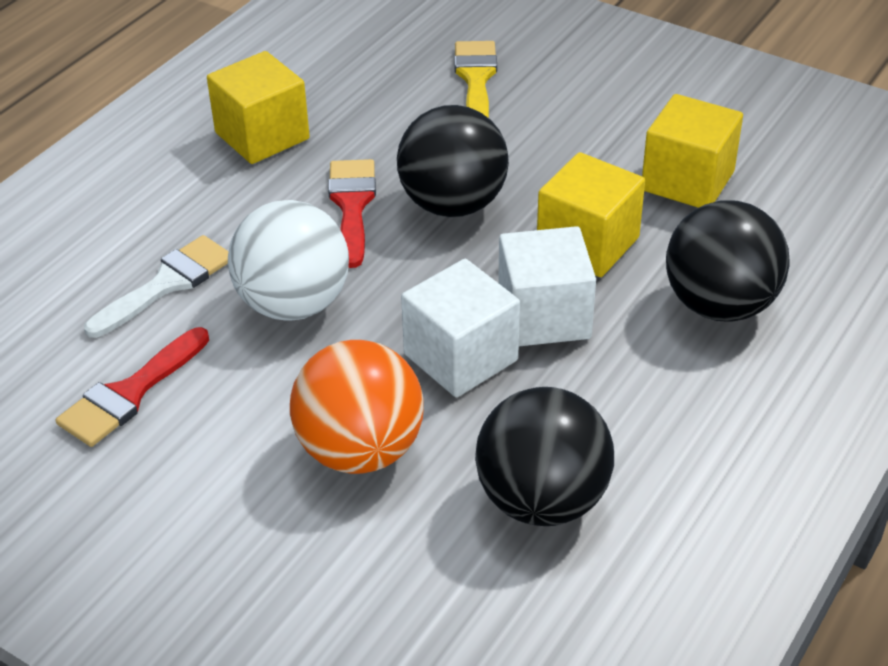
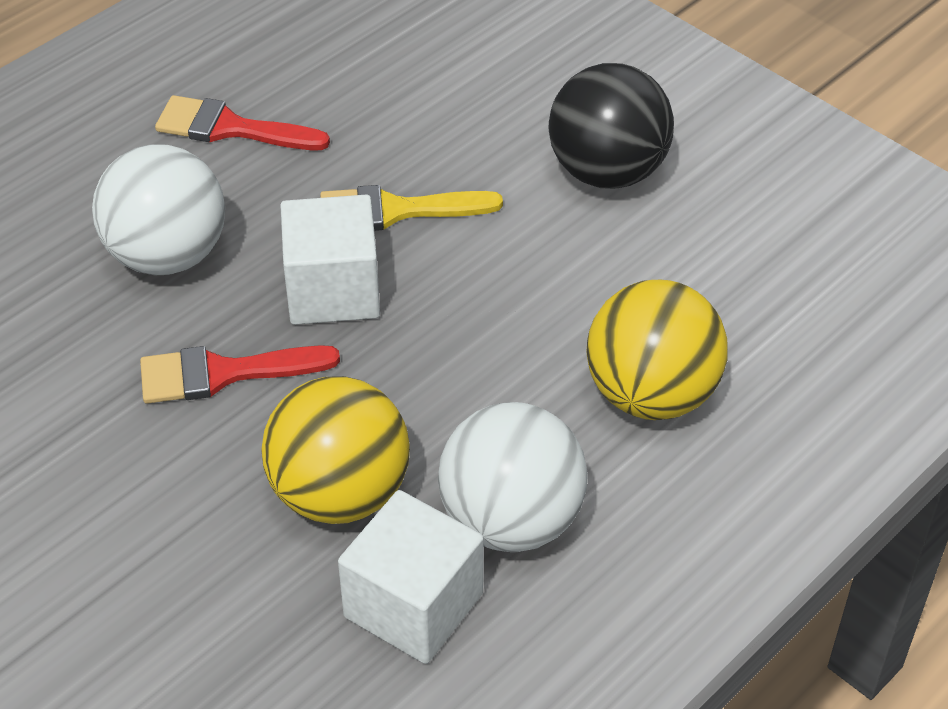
black ball: [397,105,509,217] [475,387,614,526] [666,200,790,322] = 3 -> [549,63,674,189] = 1
orange ball: [290,340,424,474] = 1 -> none = 0
white ball: [228,200,349,320] = 1 -> [92,144,225,275] [438,402,588,552] = 2
white brush: [84,235,229,338] = 1 -> none = 0
yellow ball: none = 0 -> [261,376,410,524] [586,280,728,420] = 2
yellow cube: [207,51,310,164] [537,152,645,277] [642,94,743,208] = 3 -> none = 0

